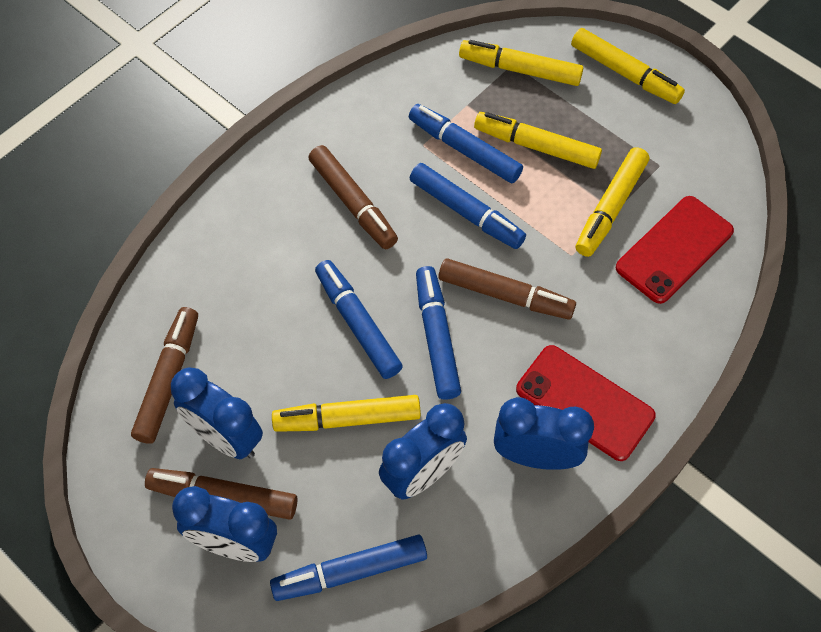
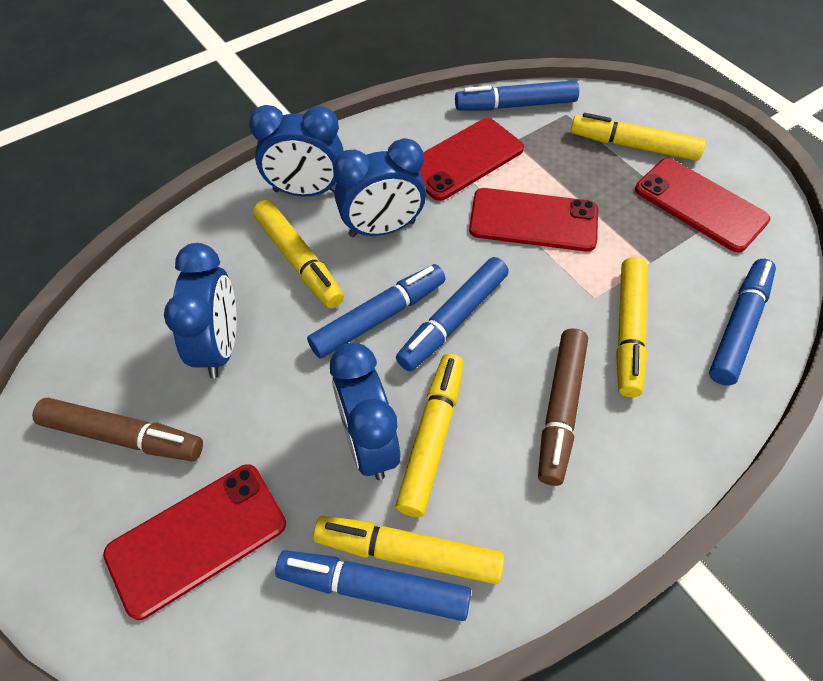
brown marker: [131,307,198,444] [145,468,298,520] [309,145,398,249] [438,258,576,320] = 4 -> [32,398,203,461] [538,328,588,486] = 2
red phone: [516,345,656,461] [616,196,734,304] = 2 -> [103,464,286,620] [419,118,524,201] [469,188,598,252] [635,158,770,253] = 4

